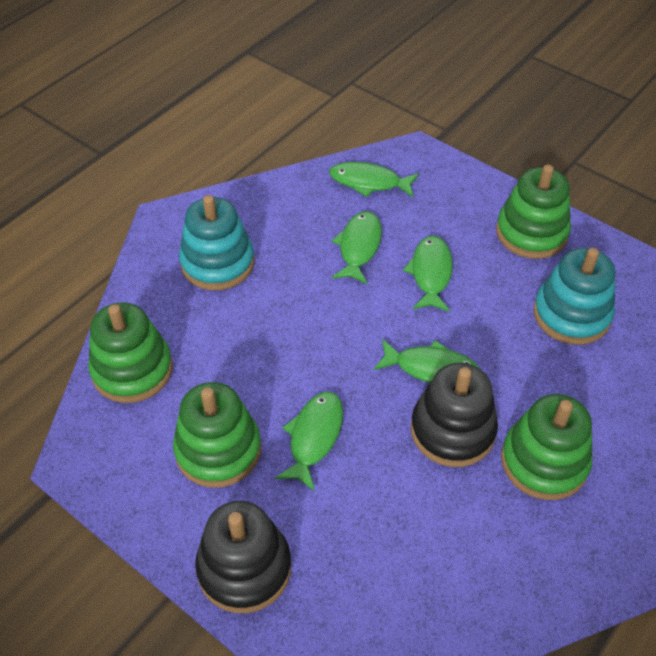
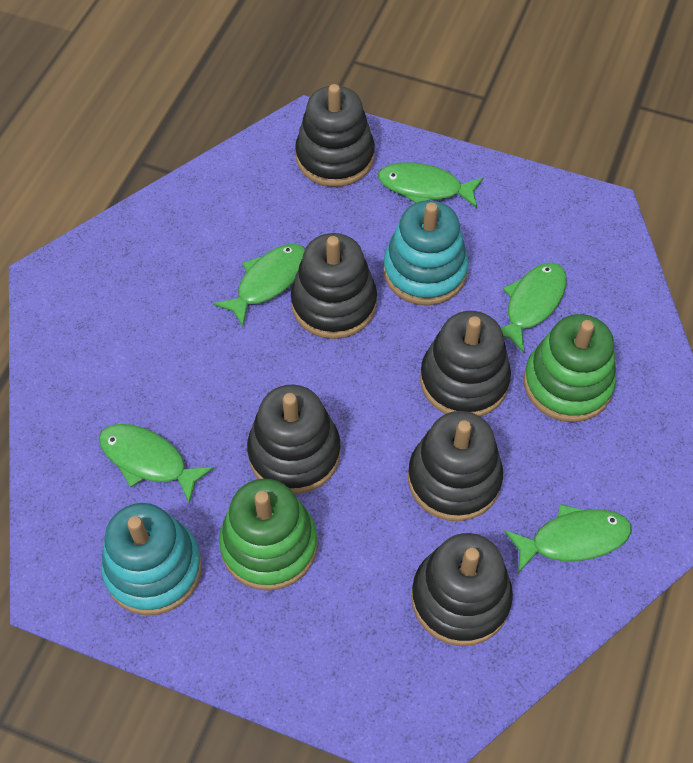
black stacking toy: [195,501,291,613] [411,363,498,467] = 2 -> [247,385,340,494] [291,233,377,339] [295,84,375,187] [408,411,503,521] [411,533,513,646] [420,311,511,417] = 6
green stacking toy: [88,302,173,403] [173,382,261,488] [496,165,571,259] [501,394,593,500] = 4 -> [219,479,318,591] [524,314,616,422] = 2

